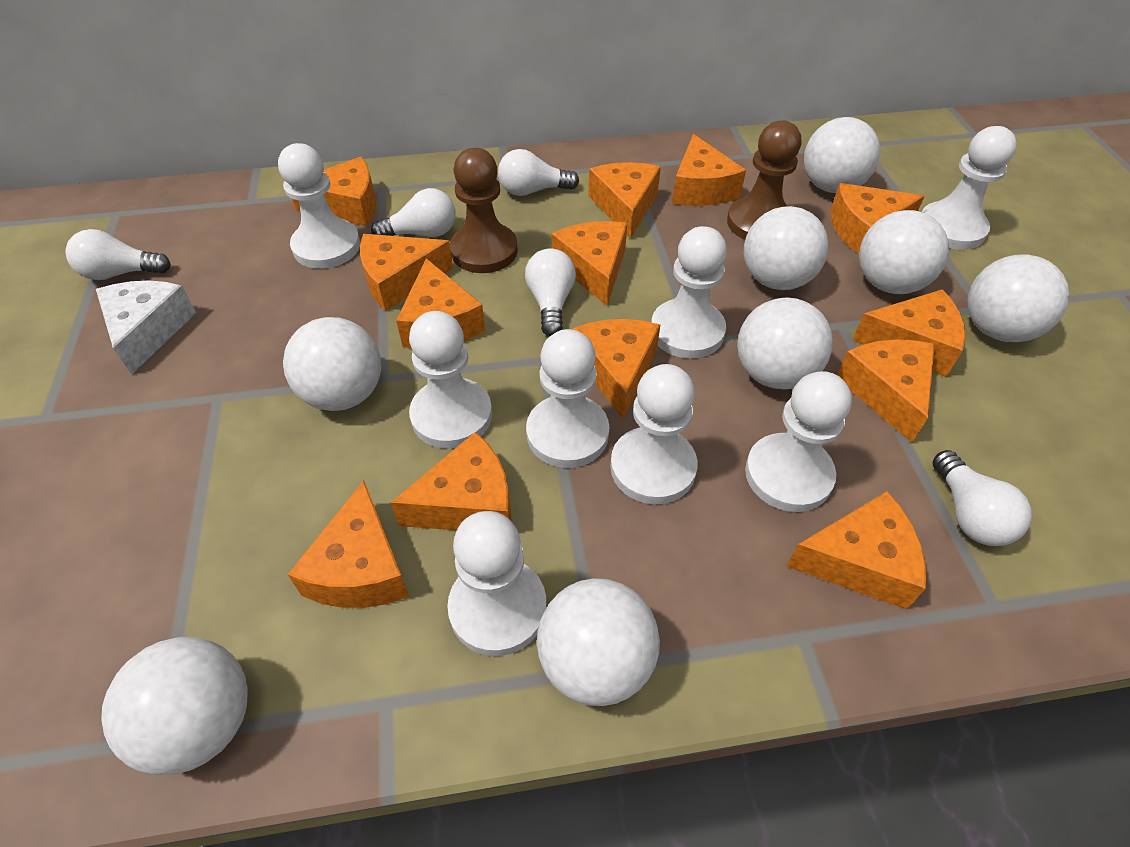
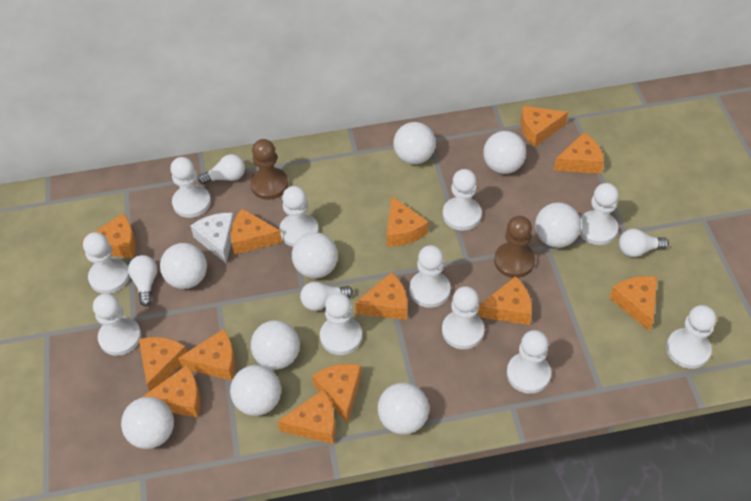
white ball: [101,637,248,775] [283,317,381,411] [537,578,660,706] [737,297,833,390] [744,206,829,290] [804,117,880,193] [859,210,949,294] [967,254,1069,342] = 8 -> [121,397,174,449] [160,243,207,289] [230,365,281,416] [251,320,300,370] [292,232,338,278] [378,383,429,435] [393,122,436,164] [483,131,526,174] [535,202,581,248] = 9
white light bulb: [66,229,171,280] [371,188,456,237] [498,149,579,196] [525,248,576,336] [932,450,1032,546] = 5 -> [128,255,157,306] [198,154,245,184] [300,281,353,311] [619,229,669,257] = 4
white pawn: [278,143,360,269] [409,311,492,449] [447,511,547,656] [526,329,609,468] [610,364,698,504] [651,226,727,359] [745,371,852,512] [922,126,1017,250] = 8 -> [83,232,130,294] [93,293,141,356] [171,157,211,218] [279,186,319,247] [320,292,362,355] [409,245,450,308] [442,286,484,349] [443,169,482,230] [507,330,551,394] [579,183,619,245] [666,305,716,369] = 11

